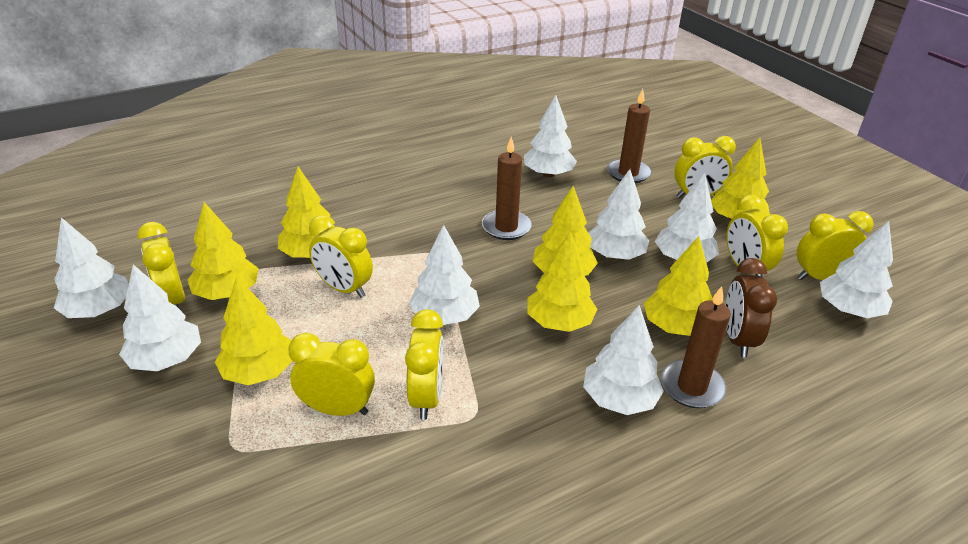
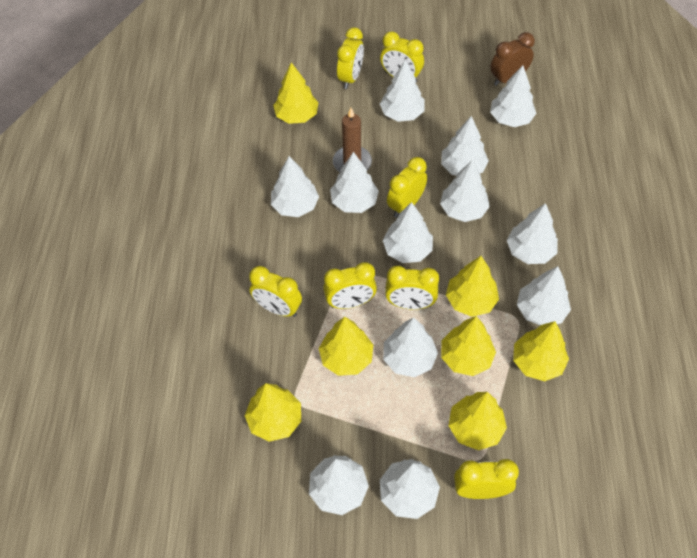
brown candle: [482,137,532,240] [607,89,651,183] [661,286,731,408] = 3 -> [333,108,372,173] = 1
white tree: [54,217,129,318] [119,264,201,371] [409,225,480,325] [524,95,577,177] [583,305,664,415] [588,169,649,260] [655,173,719,263] [820,221,893,318] = 8 -> [271,156,319,217] [309,455,369,515] [330,152,379,213] [380,60,425,122] [380,459,440,519] [383,202,433,263] [383,317,438,377] [440,160,490,222] [441,116,489,176] [490,65,536,127] [507,203,558,264] [517,266,571,325] = 12

